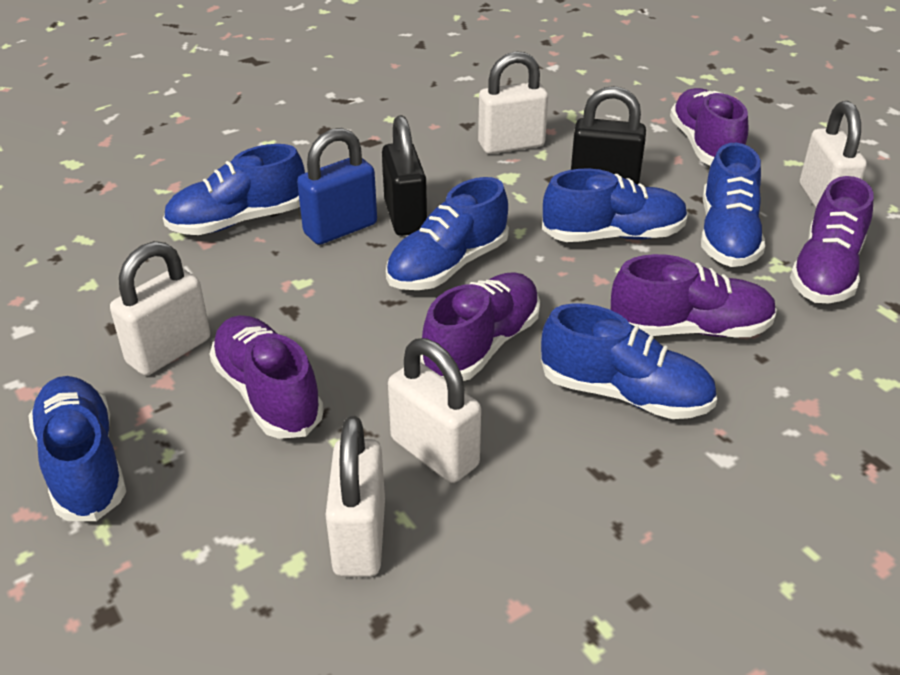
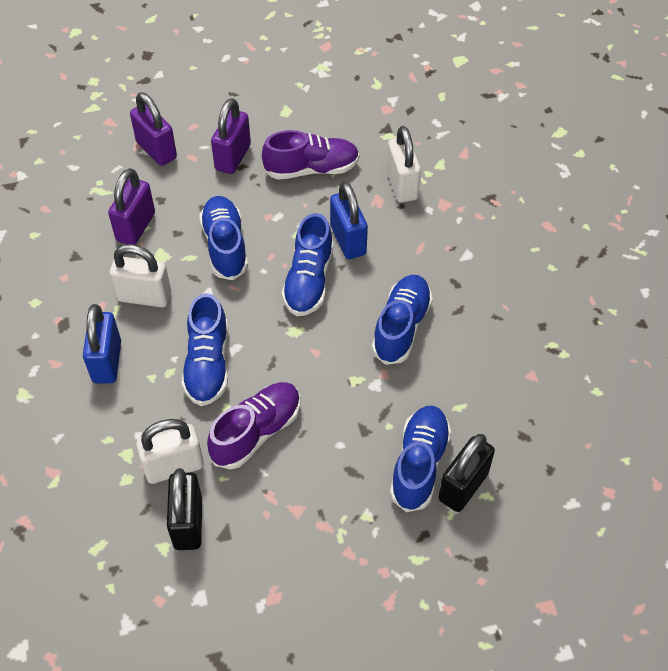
blue padlock: [297,128,377,245] = 1 -> [83,304,121,384] [330,182,368,259] = 2
blue shoe: [28,376,126,521] [163,144,305,235] [386,177,509,290] [541,303,717,419] [542,168,688,242] [701,143,765,267] = 6 -> [181,293,228,406] [199,196,248,280] [282,213,334,316] [372,275,433,365] [390,406,451,512] = 5
purple padlock: none = 0 -> [108,168,155,245] [130,92,177,166] [211,98,251,174] = 3
purple shoe: [210,315,324,439] [420,272,540,381] [610,254,777,337] [670,88,748,166] [790,176,873,304] = 5 -> [207,382,300,469] [262,130,359,180] = 2
white padlock: [110,241,210,376] [326,416,385,577] [388,338,481,483] [478,51,548,154] [800,101,867,208] = 5 -> [109,244,171,307] [136,419,204,484] [387,126,421,203] = 3

